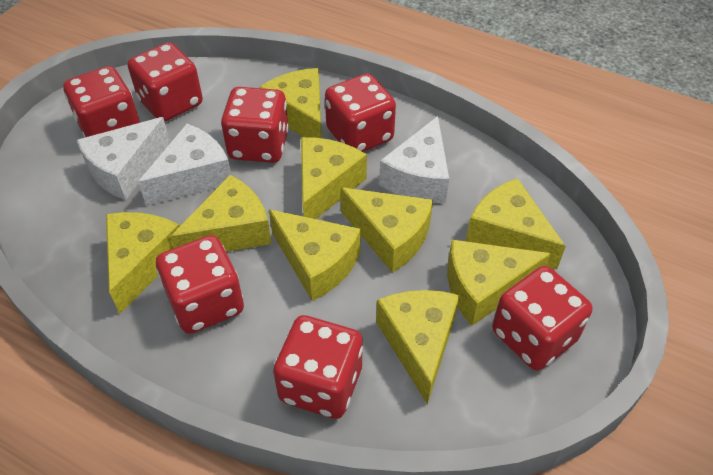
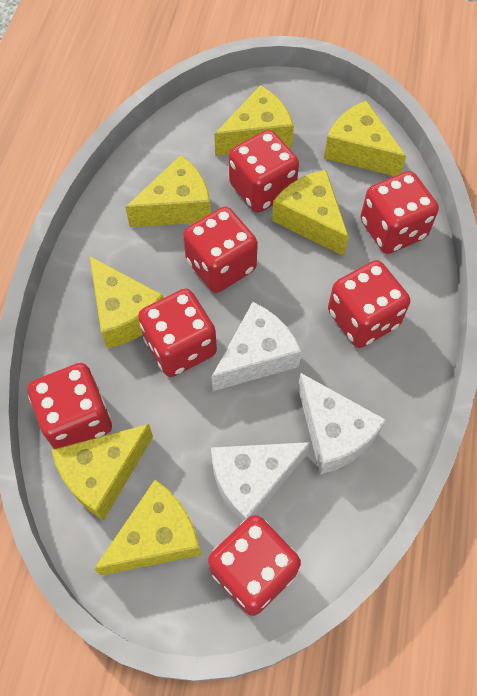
yellow cheese: [106,212,180,314] [171,175,272,252] [259,68,322,138] [269,209,361,301] [301,137,367,219] [341,187,433,273] [376,290,460,405] [447,240,551,326] [466,178,566,269] = 9 -> [51,424,153,521] [90,256,164,349] [94,480,201,576] [125,155,211,227] [214,85,294,156] [272,170,349,256] [324,101,406,176] = 7

